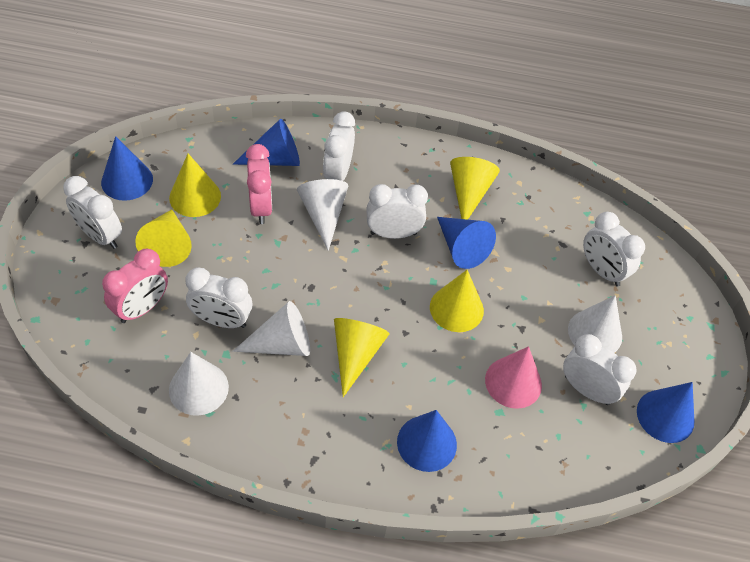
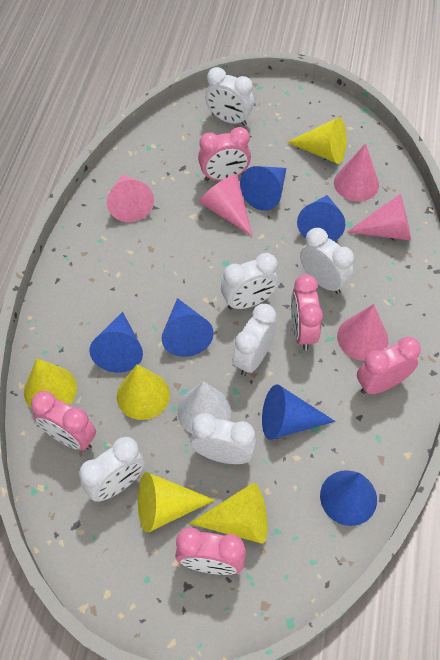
blue cone: [101,136,153,201] [233,119,300,166] [397,410,457,472] [437,217,496,269] [637,382,694,443] = 5 -> [89,312,143,373] [162,298,214,357] [240,166,286,211] [262,384,335,440] [297,195,345,241] [320,470,377,526] = 6
pink clock: [102,249,168,323] [246,144,272,224] = 2 -> [31,391,96,450] [175,527,246,575] [198,127,251,181] [291,274,323,350] [357,337,421,394] = 5
pink cone: [485,346,542,409] = 1 -> [107,175,154,222] [199,174,253,237] [334,143,379,201] [337,304,388,361] [347,194,411,241] = 5
white cone: [169,352,229,416] [232,301,310,356] [297,179,349,251] [568,295,622,353] = 4 -> [177,381,231,434] = 1

